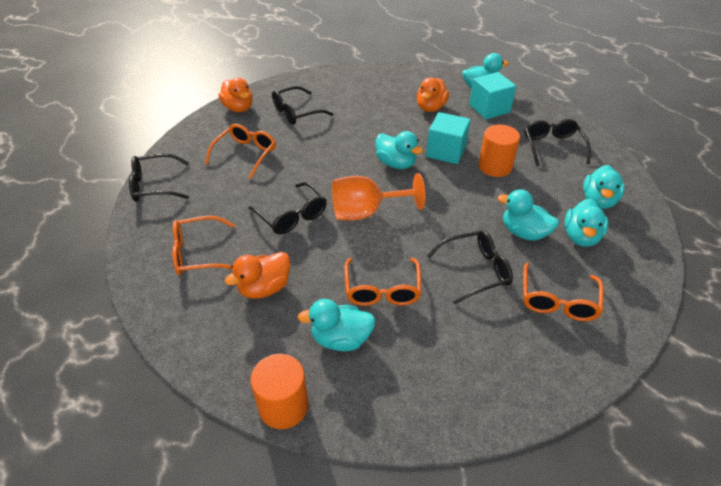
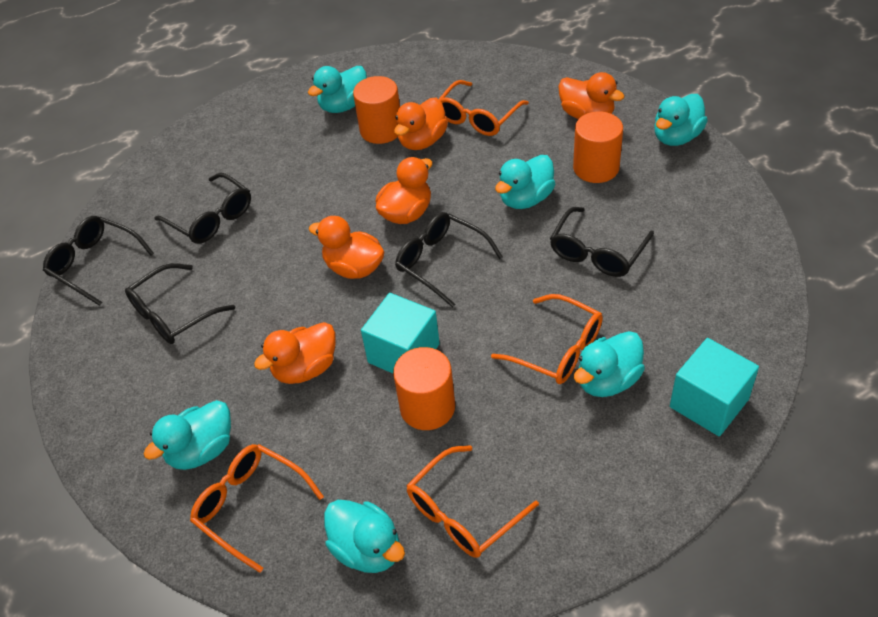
orange cylinder: [250,354,309,429] [479,125,520,177] = 2 -> [353,76,400,144] [393,347,455,430] [573,112,623,183] = 3
orange duck: [219,78,253,112] [225,252,290,299] [416,77,449,112] = 3 -> [254,322,335,384] [309,216,384,279] [376,157,432,224] [394,98,448,150] [558,72,625,119] = 5
orange goblet: [332,173,426,220] = 1 -> none = 0

